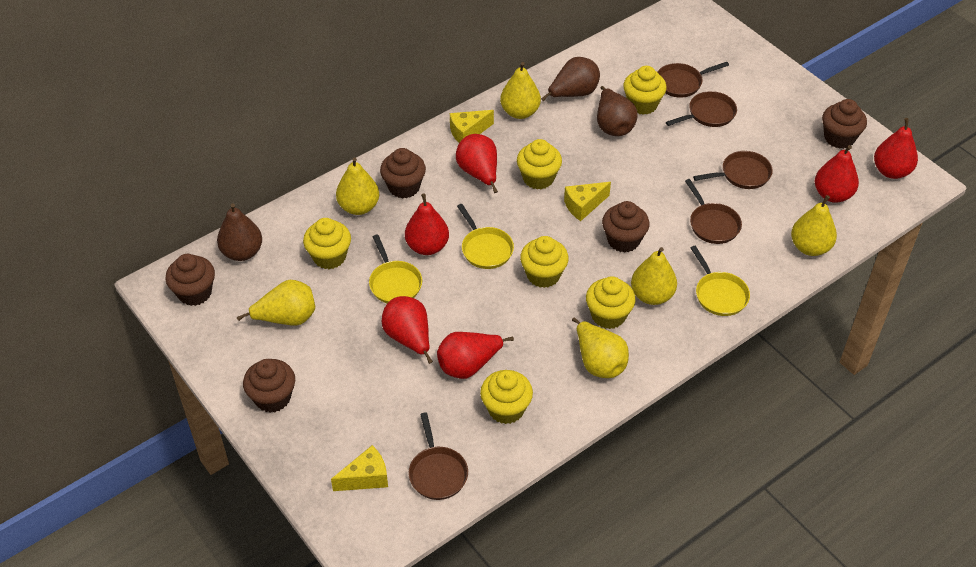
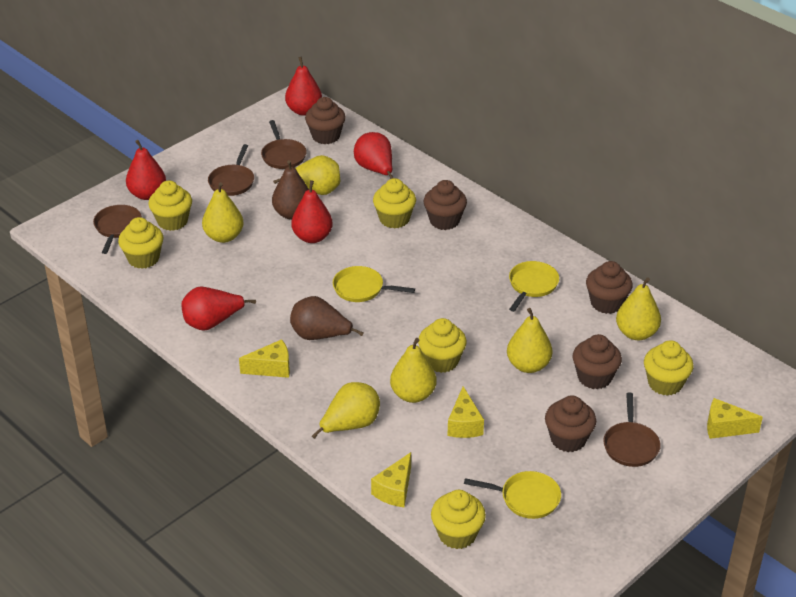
brown pan: [408,412,468,500] [658,62,729,98] [666,91,737,127] [685,179,742,244] [693,151,773,189] = 5 -> [93,205,142,254] [208,144,254,196] [261,120,307,169] [603,392,661,467] = 4
brown pear: [217,203,262,261] [541,57,600,101] [597,86,638,136] = 3 -> [272,160,309,220] [290,296,363,340] = 2
red pear: [382,296,433,364] [405,194,449,255] [437,332,514,379] [456,134,498,193] [815,145,859,203] [874,118,918,179] = 6 -> [126,140,166,200] [181,287,256,331] [285,57,322,116] [291,180,333,243] [354,132,393,179] = 5
yellow cheese: [331,445,388,491] [450,110,494,143] [564,182,611,221] = 3 -> [239,339,290,378] [371,452,411,507] [447,386,484,438] [707,398,763,439] = 4

